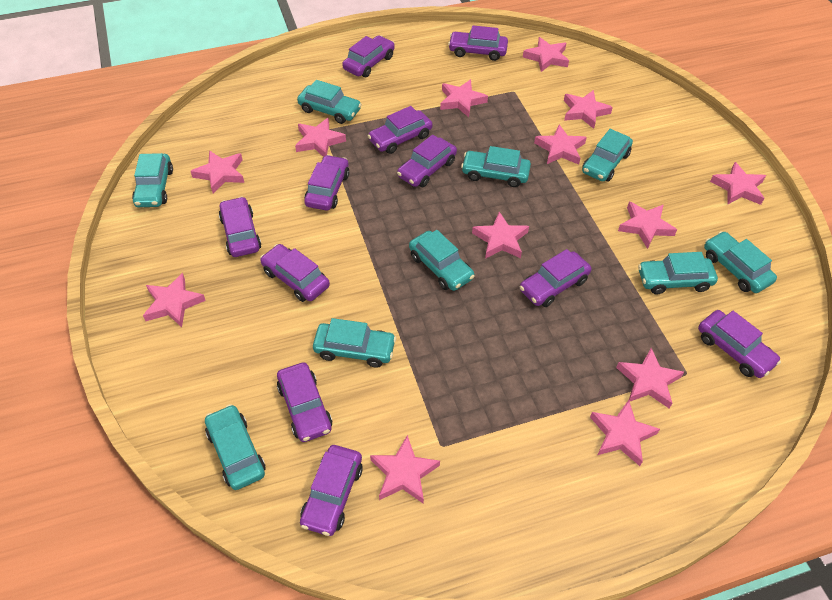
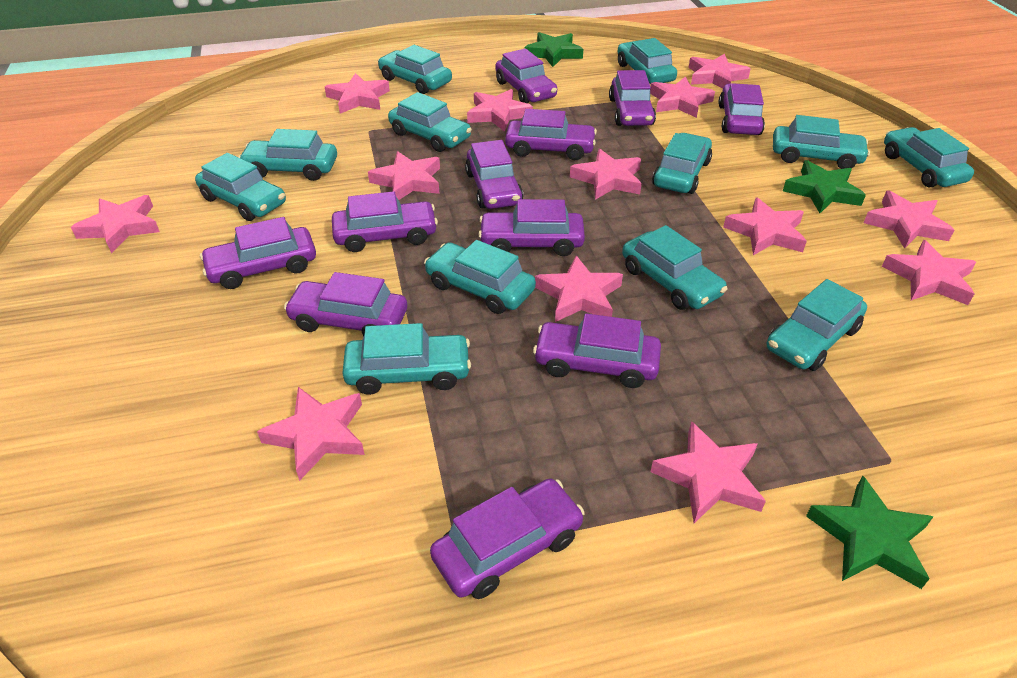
green star: none = 0 -> [525,32,583,67] [783,160,866,213] [806,476,933,589] = 3
turquoise car: [132,153,173,207] [205,404,266,490] [297,80,362,124] [313,318,396,368] [409,230,475,291] [461,146,531,187] [582,129,633,182] [638,252,718,295] [704,231,777,293] = 9 -> [195,153,286,221] [238,129,337,181] [342,323,471,395] [378,45,452,94] [388,92,472,152] [424,240,536,314] [617,38,677,84] [622,225,728,310] [652,133,712,194] [767,279,867,371] [773,115,870,169] [884,127,974,187] = 12

